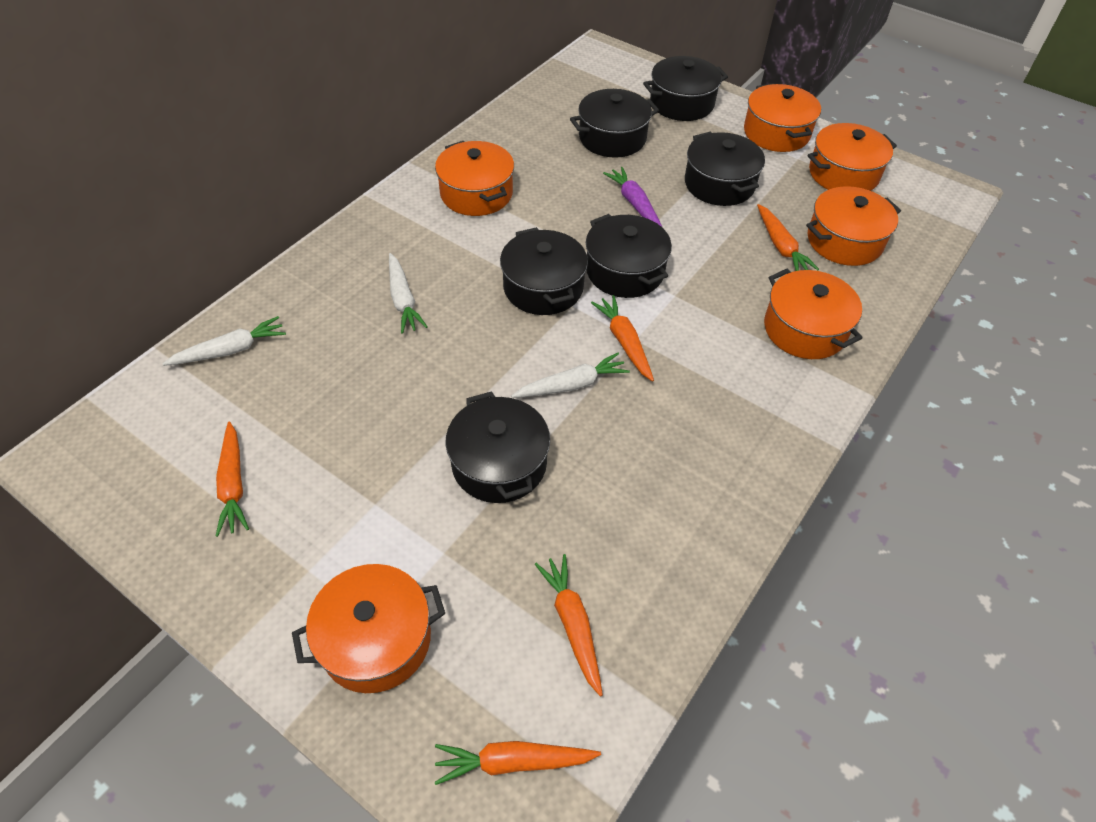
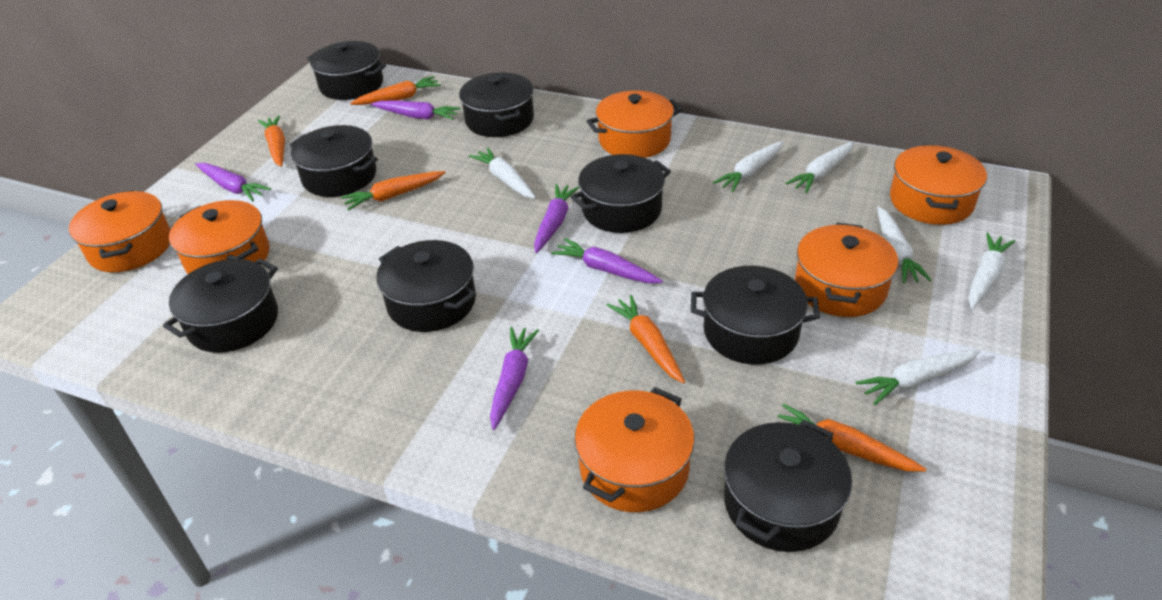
black pot: [446,391,550,503] [500,227,588,315] [570,89,659,158] [586,214,672,298] [643,56,728,121] [685,131,765,206] = 6 -> [163,258,278,353] [290,125,378,197] [307,41,386,100] [376,240,476,332] [459,72,534,137] [571,154,671,233] [691,266,820,365] [724,420,852,552] = 8
purple carrot: [603,167,663,228] = 1 -> [195,163,271,201] [371,101,461,120] [490,327,539,430] [534,184,579,253] [551,238,663,283] = 5
white carrot: [162,316,286,366] [389,253,428,334] [511,353,630,398] = 3 -> [469,147,536,199] [713,141,784,192] [785,142,854,193] [855,350,981,405] [877,206,931,283] [968,233,1015,309] = 6

